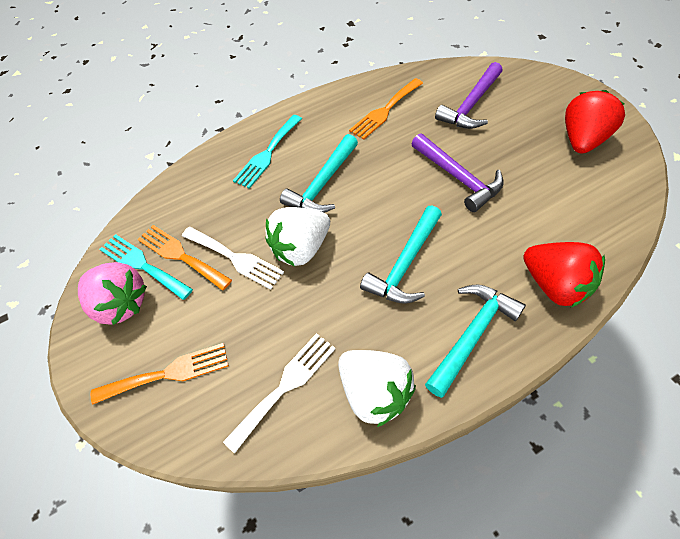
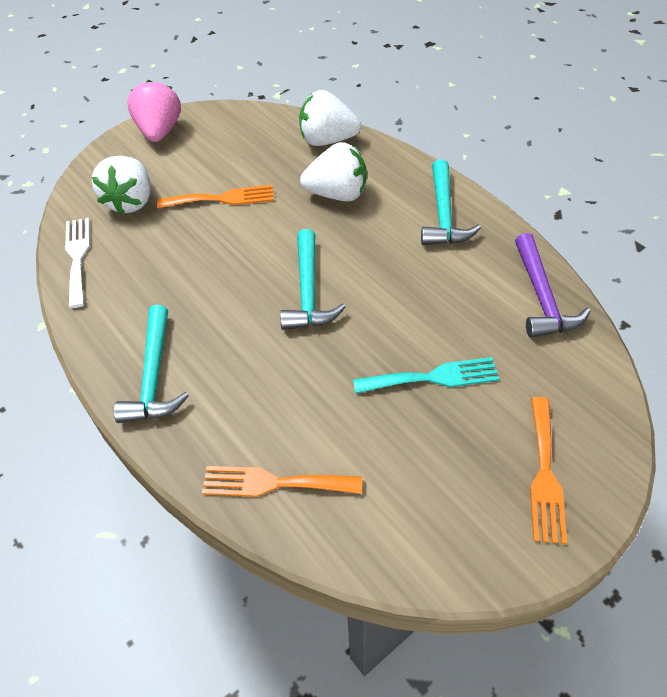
purple hammer: [412,133,504,212] [435,62,503,129] = 2 -> [515,233,590,338] = 1
red strawberry: [523,242,605,307] [565,90,625,154] = 2 -> none = 0
turquoise fork: [100,234,193,300] [233,115,302,189] = 2 -> [353,357,499,394] = 1
white fork: [182,227,284,290] [223,333,335,453] = 2 -> [65,218,90,308] = 1
white strawberry: [265,207,330,266] [338,350,416,427] = 2 -> [92,156,151,215] [299,90,361,146] [300,142,367,201] = 3

